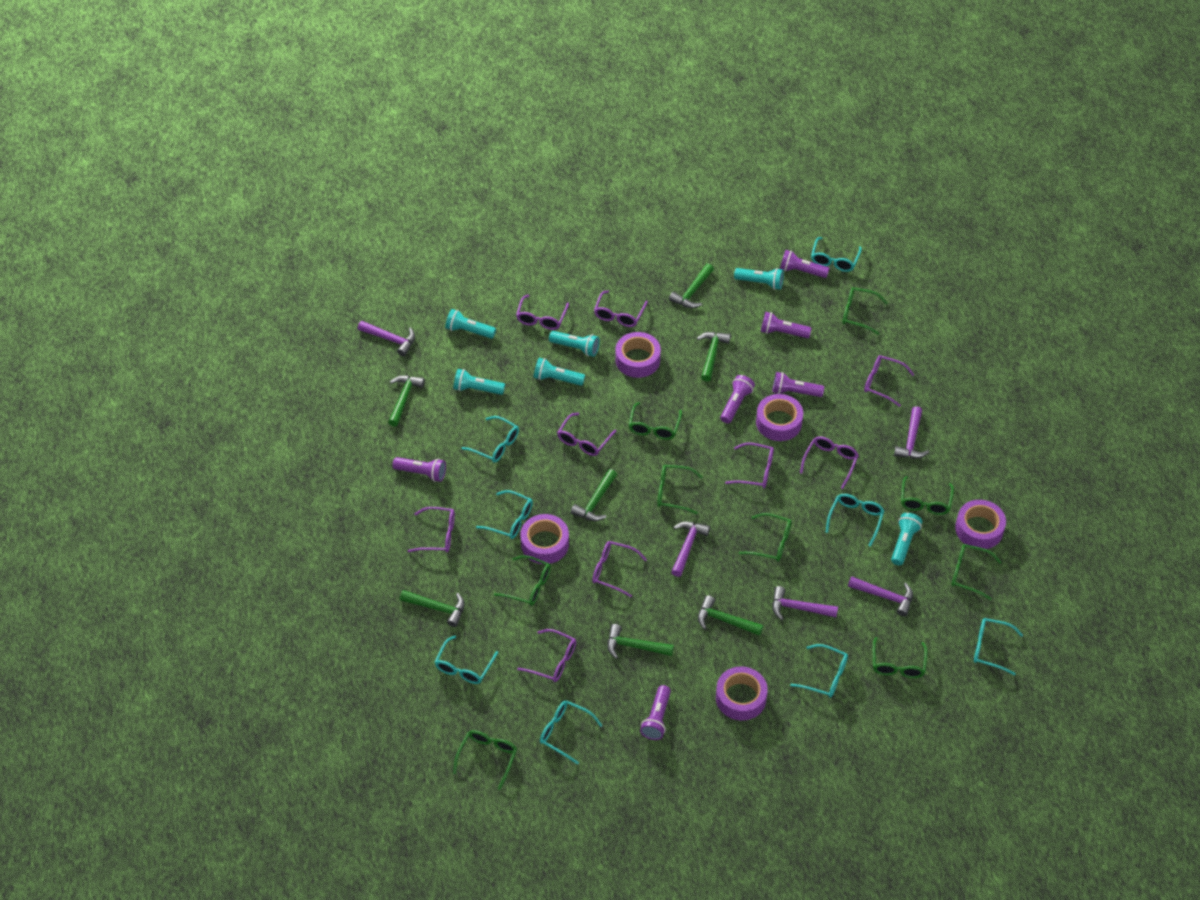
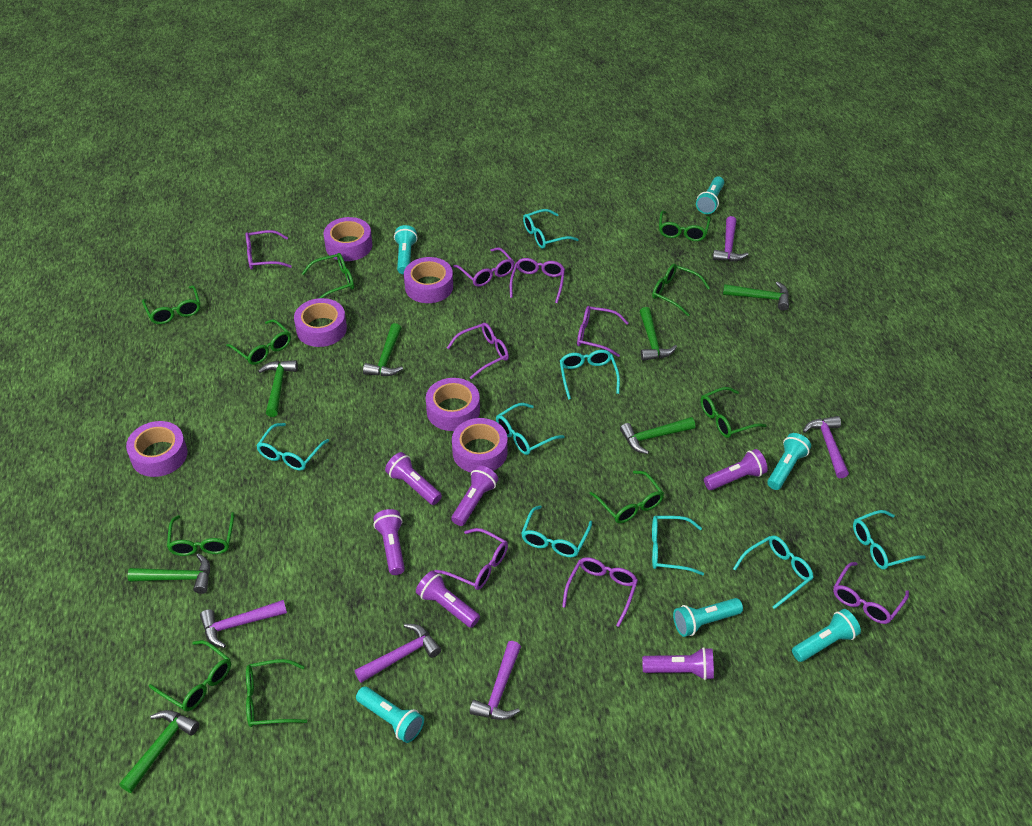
green glasses: [453,730,517,790] [494,555,551,606] [629,402,682,440] [657,465,703,514] [739,513,792,562] [842,287,887,335] [873,637,927,678] [901,476,954,515] [951,544,1002,600] = 9 -> [142,285,200,324] [149,640,231,711] [167,512,234,556] [226,319,291,365] [246,659,307,727] [302,253,354,298] [589,470,664,523] [652,264,710,316] [659,211,711,241] [700,387,767,438] = 10
purple glasses: [408,507,455,552] [516,295,569,330] [517,629,576,682] [557,413,616,456] [592,541,647,597] [594,290,648,327] [725,442,774,488] [800,436,859,489] [864,355,914,407] = 9 -> [246,230,292,270] [435,528,508,590] [447,323,509,379] [453,247,514,287] [510,258,565,303] [562,557,638,627] [577,306,629,357] [833,562,909,624] = 8
purple tape: [520,514,569,564] [615,332,661,378] [716,666,768,721] [756,394,803,441] [955,500,1006,549] = 5 -> [126,421,187,477] [294,298,347,347] [323,217,373,261] [404,257,453,303] [426,378,480,431] [452,418,508,473] = 6

